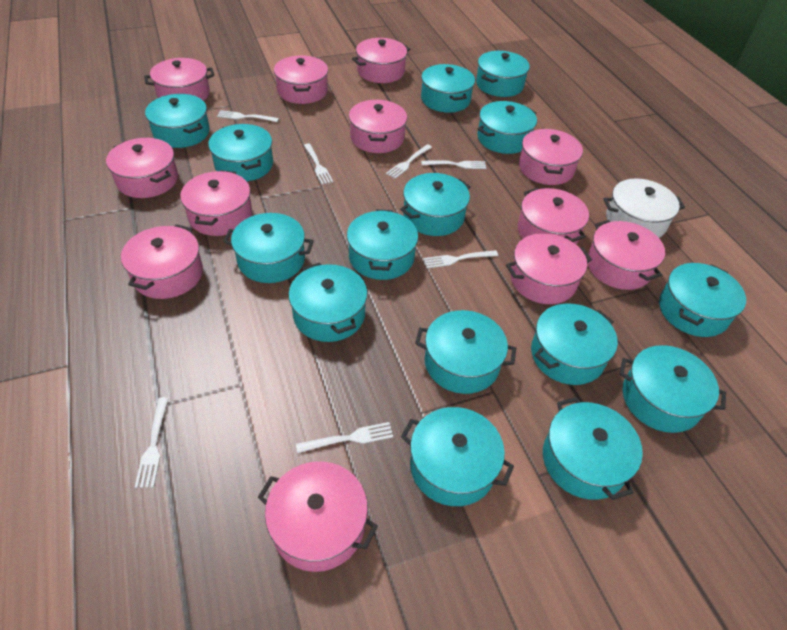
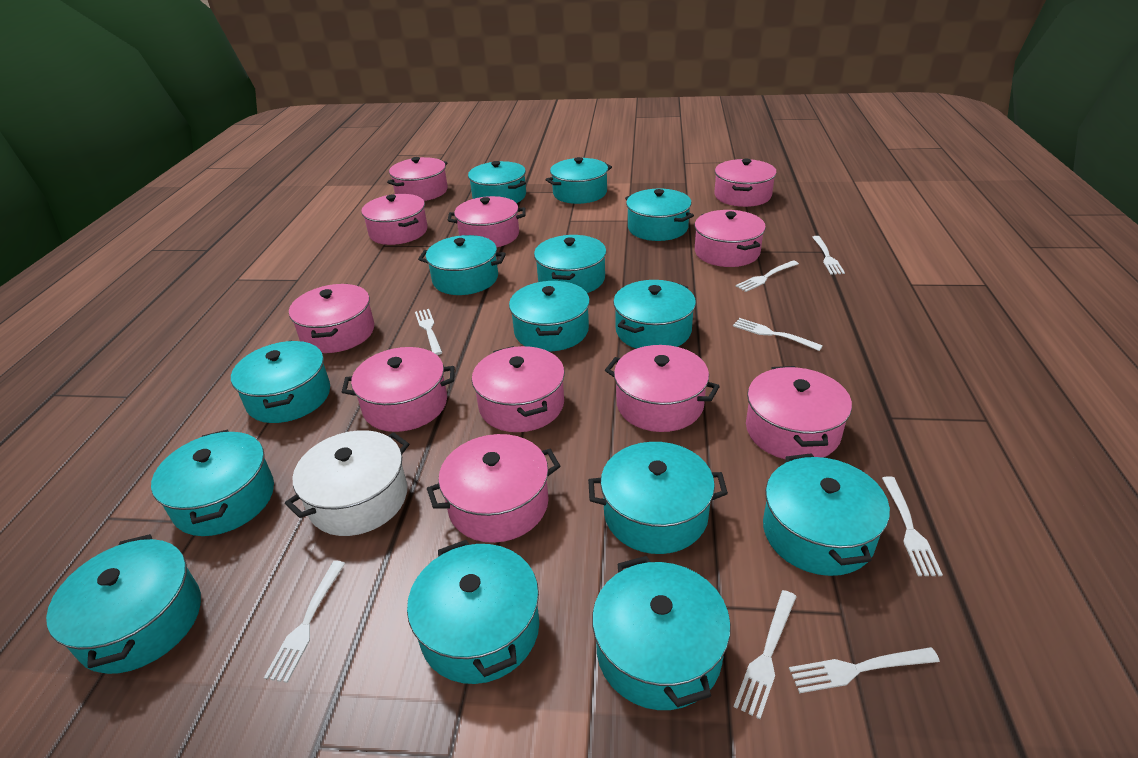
pink pot: [106,138,178,198] [121,224,203,299] [144,58,214,101] [180,170,252,236] [258,461,378,572] [274,55,328,104] [349,100,407,153] [352,38,410,83] [506,233,592,304] [518,188,589,244] [519,128,583,185] [588,220,665,290] = 12 -> [289,284,374,353] [342,347,455,432] [361,194,427,245] [387,157,448,201] [427,434,560,543] [448,196,526,247] [472,346,565,432] [605,345,720,432] [695,210,766,267] [714,159,777,207] [746,366,852,460] = 11
turquoise pot: [145,94,210,148] [208,124,273,181] [223,213,314,283] [288,263,367,342] [347,209,418,280] [400,173,471,236] [401,407,514,506] [415,310,516,394] [421,64,475,113] [476,51,530,97] [477,101,537,154] [531,303,618,385] [543,397,643,500] [619,345,726,433] [659,263,746,337] = 15 -> [46,534,201,674] [151,430,274,536] [231,340,330,423] [407,540,539,684] [418,235,506,295] [468,161,526,203] [509,281,590,352] [534,235,606,293] [545,157,612,204] [588,442,728,554] [592,556,731,710] [613,280,696,349] [625,189,694,241] [763,453,890,576] = 14
white fork: [135,397,169,488] [217,110,279,122] [296,422,393,453] [304,143,333,185] [386,144,432,179] [421,160,486,169] [423,250,498,268] = 7 -> [264,561,345,683] [415,309,442,355] [733,318,823,351] [734,590,797,719] [736,261,799,292] [789,647,940,693] [812,236,845,275] [882,476,943,576] = 8

